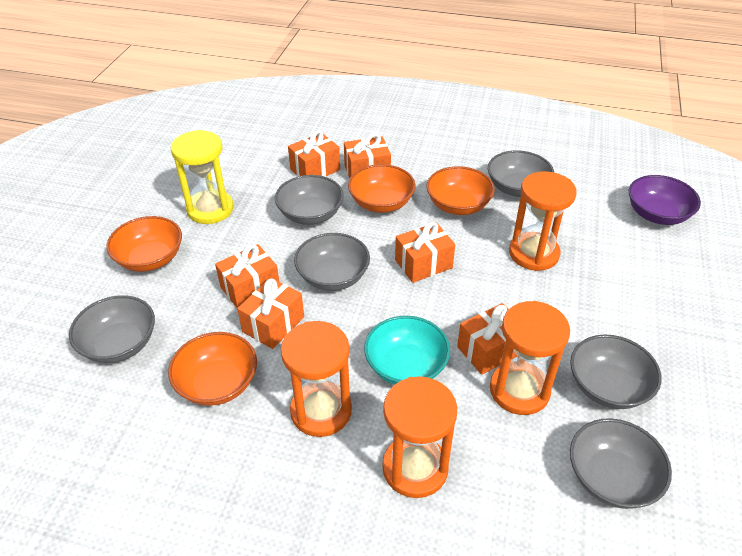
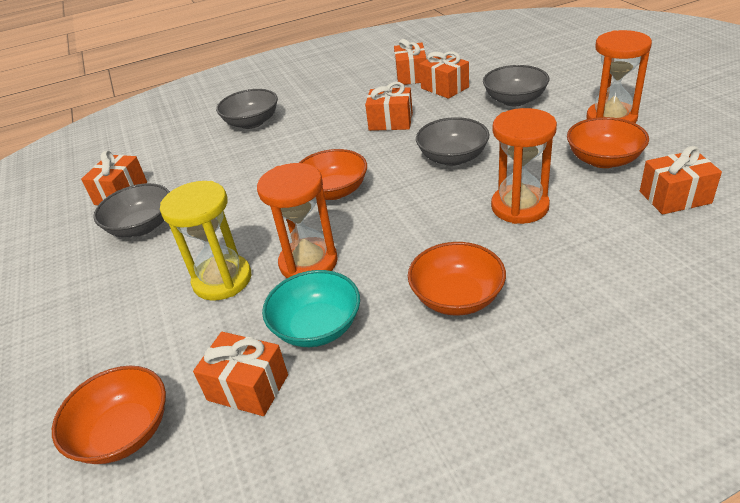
grey bowl: [69,295,155,363] [275,175,344,225] [294,233,370,291] [488,150,554,197] [570,335,662,409] [570,418,672,509] = 6 -> [93,183,170,237] [216,89,278,129] [416,117,490,166] [483,65,549,106] = 4
orange hourglass: [281,321,352,437] [382,376,457,498] [490,301,570,415] [509,171,577,271] = 4 -> [257,163,338,278] [491,108,557,224] [587,30,652,123] = 3
purple bowl: [629,175,701,225] = 1 -> none = 0

